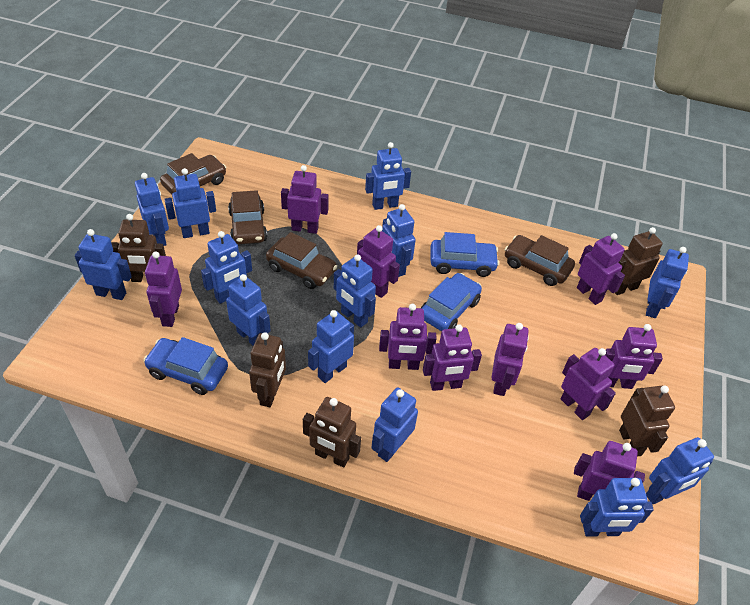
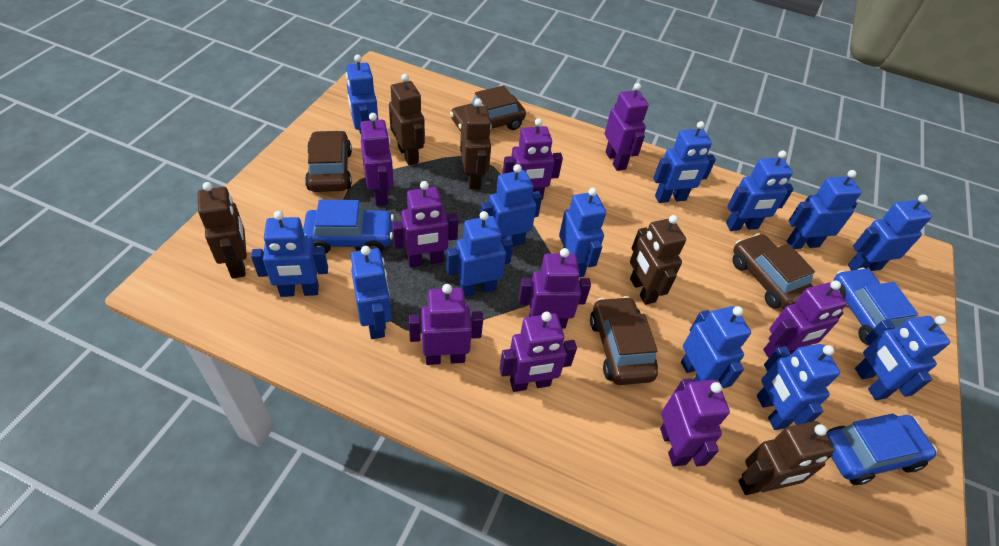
purple robot: [145,251,182,327] [281,165,329,234] [357,225,400,298] [379,303,437,370] [423,324,482,391] [491,323,529,396] [561,348,616,420] [574,441,645,501] [577,233,625,305] [605,324,663,389] = 10 -> [360,113,394,206] [392,181,458,268] [409,284,483,365] [499,312,577,392] [502,118,563,200] [518,248,591,328] [605,83,649,171] [660,379,730,467] [763,280,847,358] = 9

